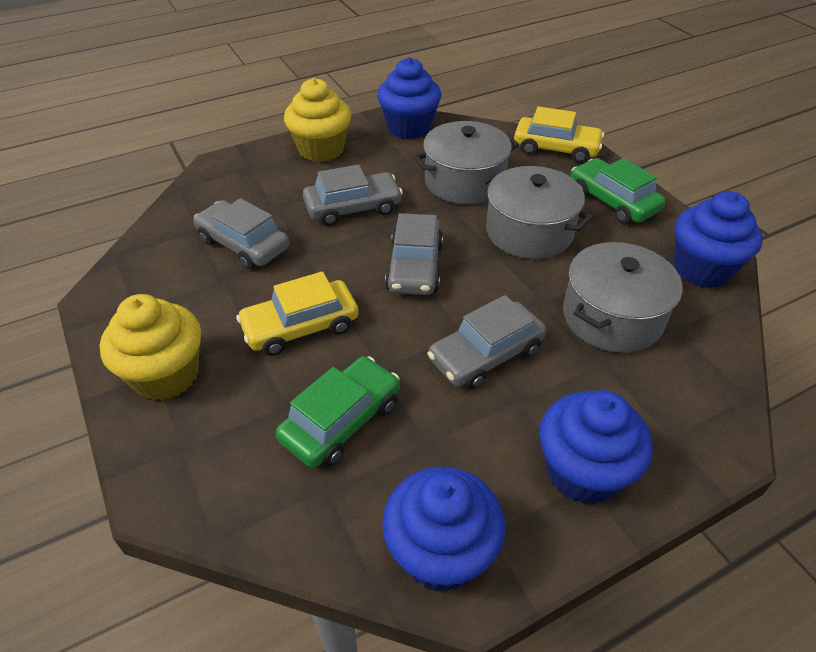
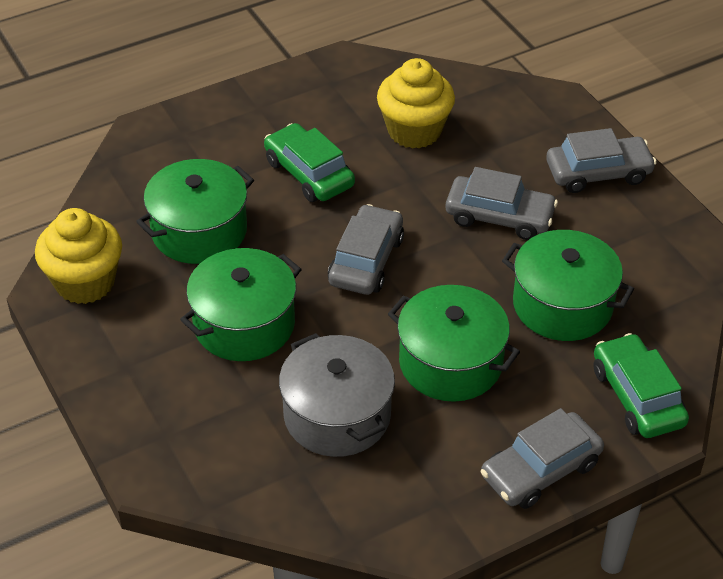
blue cupcake: [377,57,441,139] [382,466,505,592] [539,390,653,504] [674,191,763,288] = 4 -> none = 0
green pot: none = 0 -> [136,159,254,264] [180,248,302,361] [388,285,520,402] [502,230,634,341] = 4
grey pot: [414,121,519,205] [480,166,593,259] [563,242,682,353] = 3 -> [279,333,395,457] = 1
yellow car: [236,271,359,356] [514,106,604,163] = 2 -> none = 0

